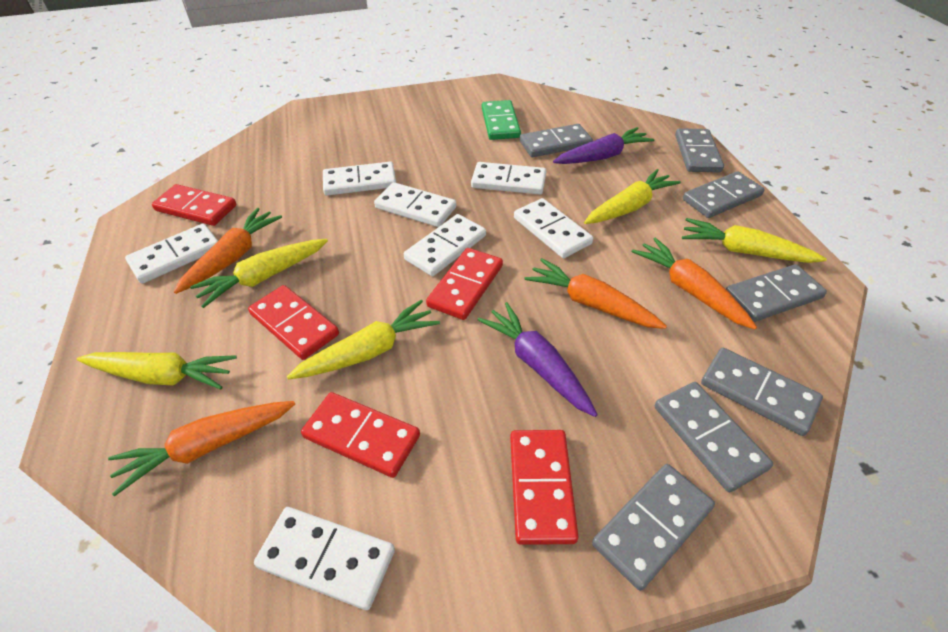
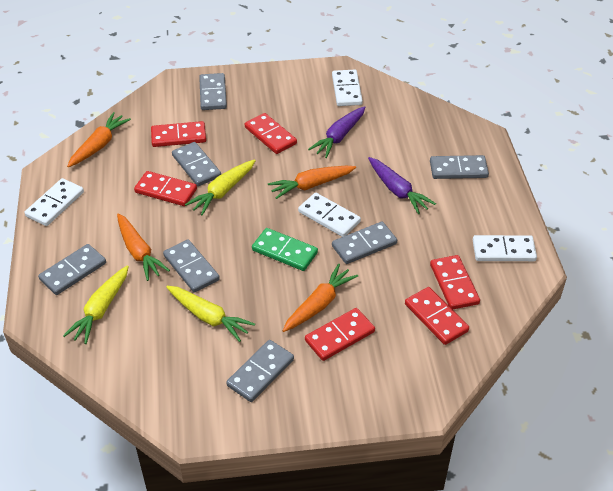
red domino: [152,184,236,226] [248,285,339,360] [301,392,420,478] [426,248,503,320] [510,430,579,545] = 5 -> [134,171,197,206] [151,121,206,147] [245,113,297,154] [305,308,375,361] [405,287,469,345] [430,255,480,310] = 6
white domino: [125,224,218,284] [254,507,395,610] [323,162,396,196] [374,182,456,227] [404,214,486,276] [471,162,546,194] [514,198,593,258] = 7 -> [24,178,84,226] [298,193,361,237] [332,70,363,106] [473,235,537,261] = 4
yellow carrot: [77,352,237,389] [190,239,328,308] [287,300,440,379] [584,169,681,224] [682,218,827,263] = 5 -> [63,265,129,344] [166,286,255,342] [185,159,256,215] = 3

